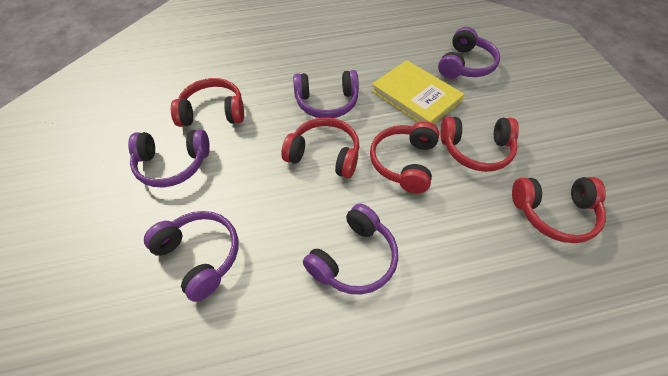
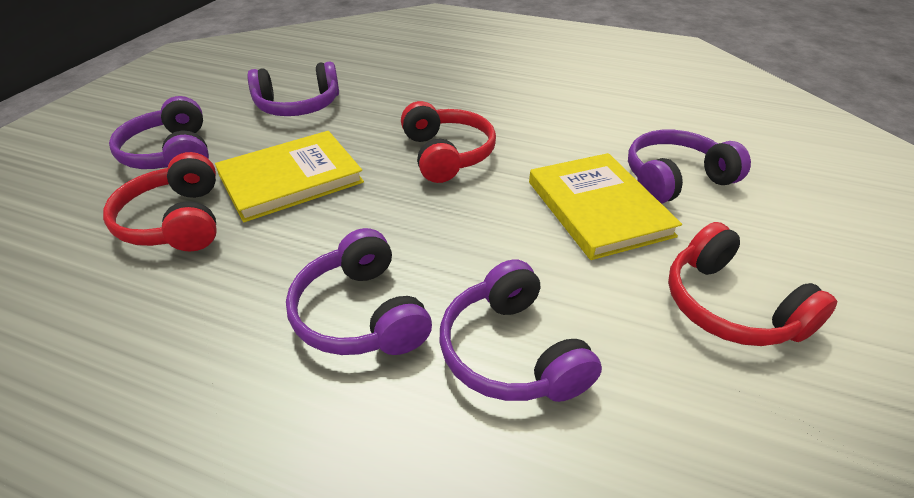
red headphones: [171,78,244,127] [281,117,360,178] [370,121,439,193] [440,116,519,172] [512,177,606,243] = 5 -> [103,152,217,252] [401,101,496,183] [668,222,837,346] = 3
yellow book: [371,60,464,124] = 1 -> [215,131,364,222] [529,153,682,260] = 2

